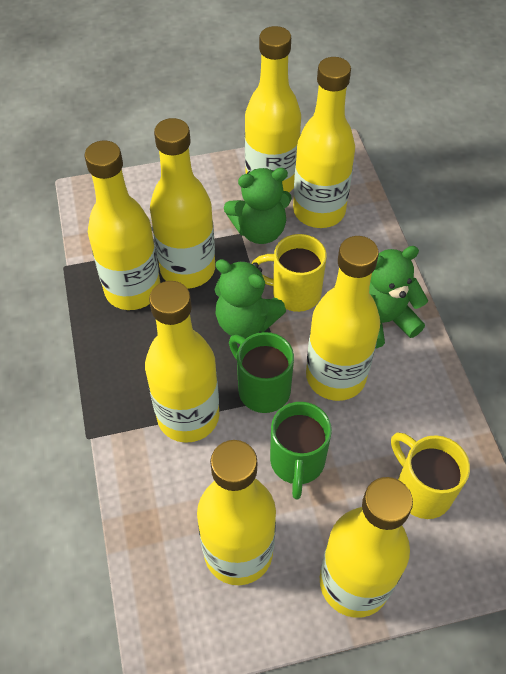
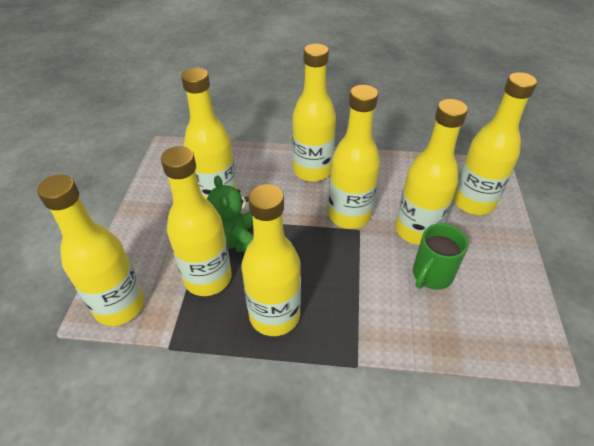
green mug: [229,332,294,413] [270,402,332,499] = 2 -> [413,224,468,290] = 1
green teddy bear: [214,259,286,339] [224,168,292,244] [369,246,428,349] = 3 -> [207,175,253,252] = 1
yellow mug: [252,234,327,312] [391,433,470,519] = 2 -> none = 0

